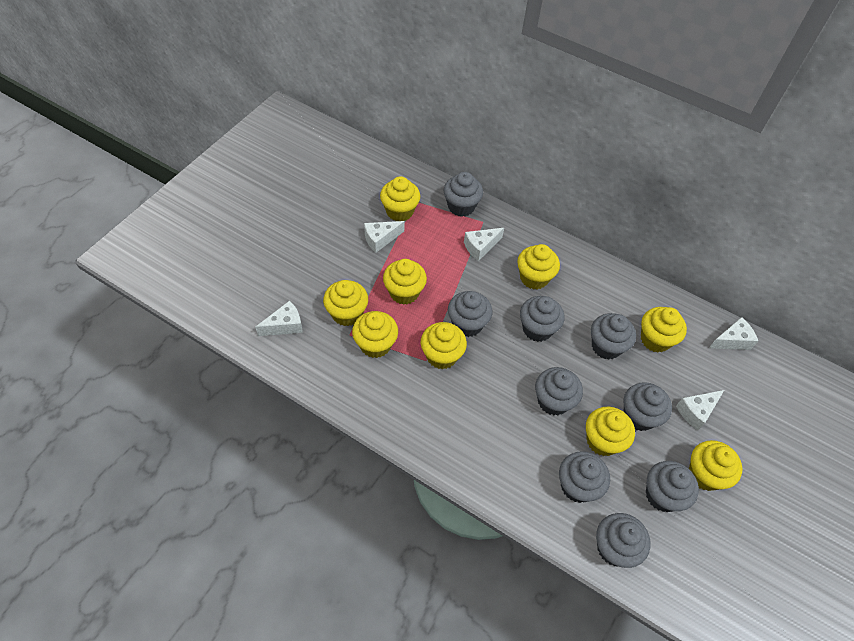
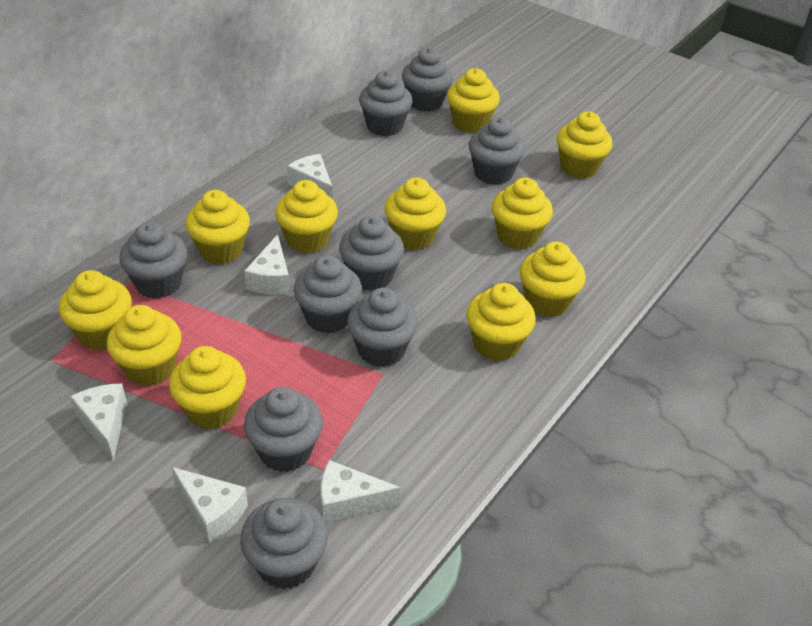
yellow cupcake: [323,280,368,326] [352,311,398,358] [380,176,420,221] [383,259,427,305] [421,322,467,369] [517,244,560,290] [586,407,635,456] [641,307,687,353] [689,440,742,491] = 9 -> [59,270,132,350] [107,305,181,387] [169,346,246,429] [185,190,250,264] [275,180,338,253] [385,178,446,250] [447,68,500,133] [466,283,536,361] [492,178,553,250] [520,242,586,317] [557,111,612,179] = 11

